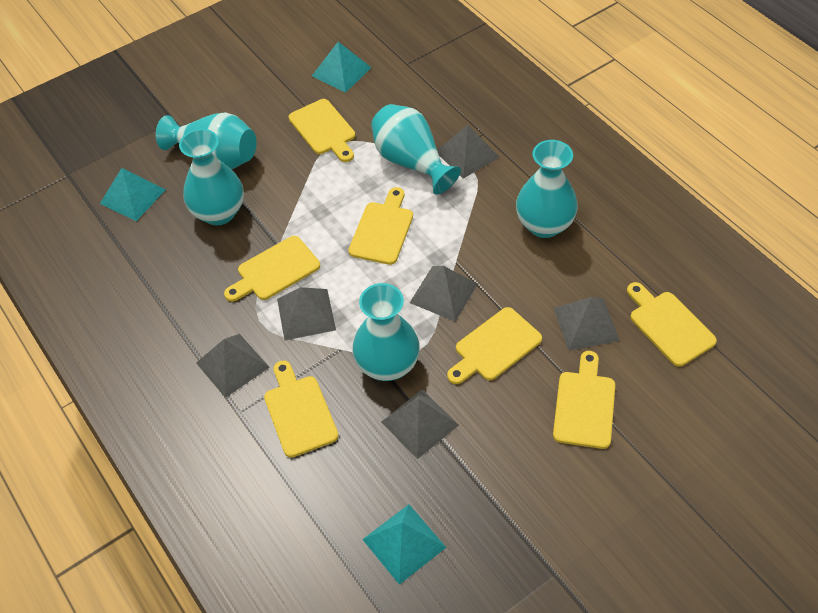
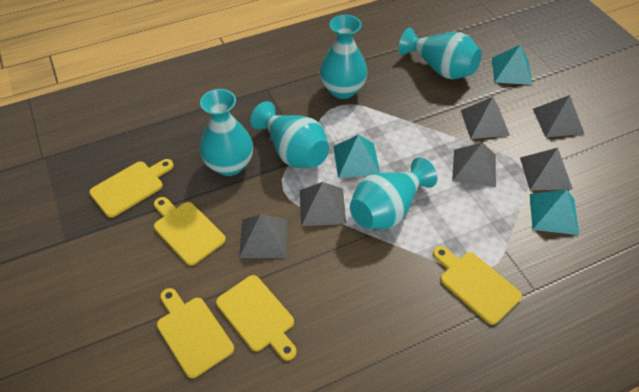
yellow cutting board: [224,236,320,302] [264,361,339,458] [289,99,355,162] [348,187,413,265] [447,307,542,384] [553,351,615,449] [627,282,717,367] = 7 -> [89,159,174,218] [154,197,226,266] [157,288,234,378] [216,275,297,361] [433,246,522,325] = 5

